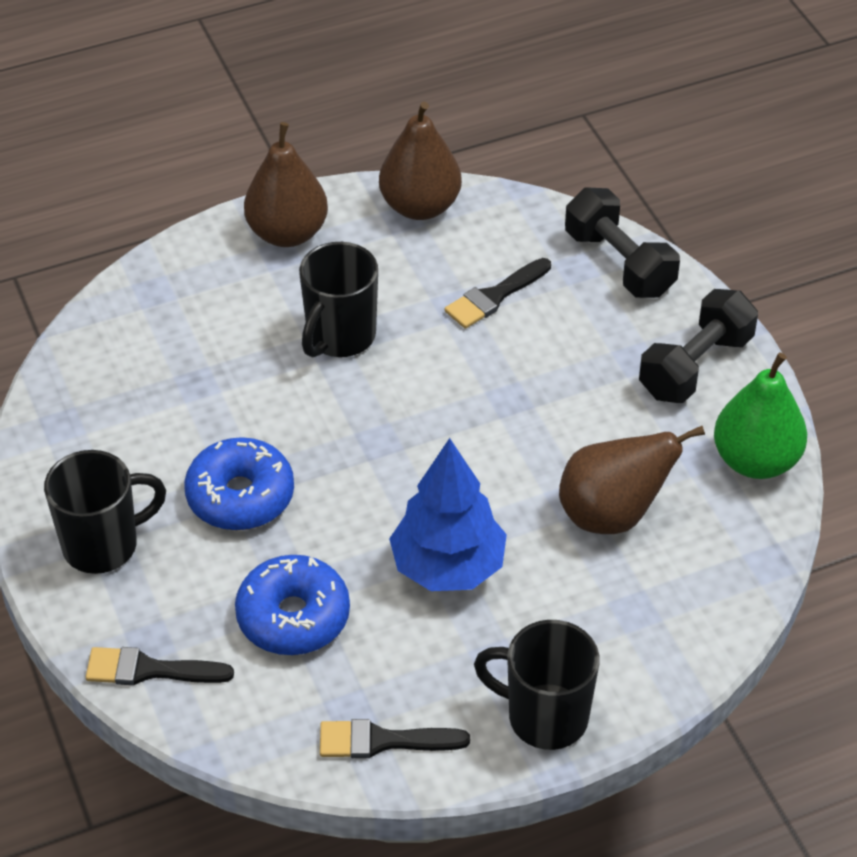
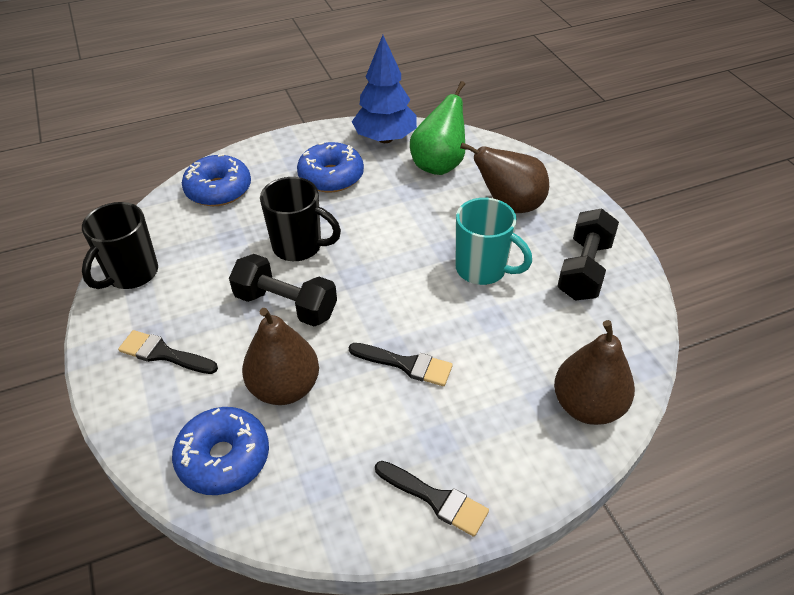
black mug: [44,450,166,574] [299,242,378,358] [474,620,600,750] = 3 -> [82,202,158,289] [260,177,341,261] = 2
blue donut: [184,437,294,531] [235,555,350,655] = 2 -> [172,407,269,495] [182,154,251,206] [297,142,364,193] = 3
turquoise mug: none = 0 -> [456,198,532,285] = 1

